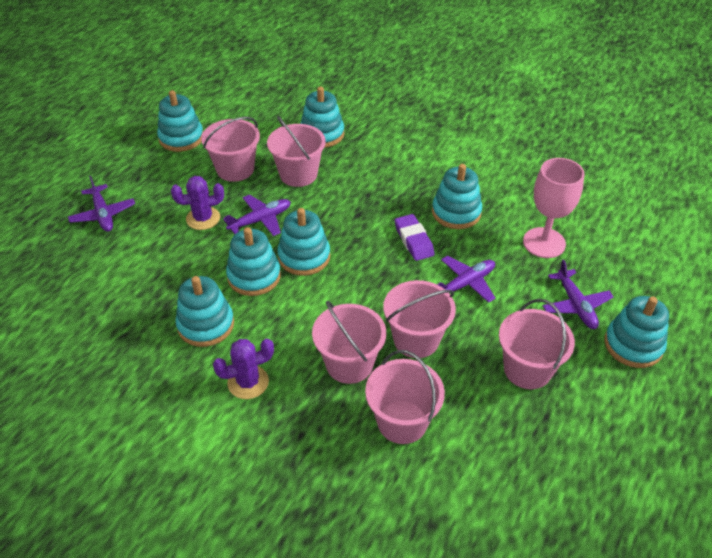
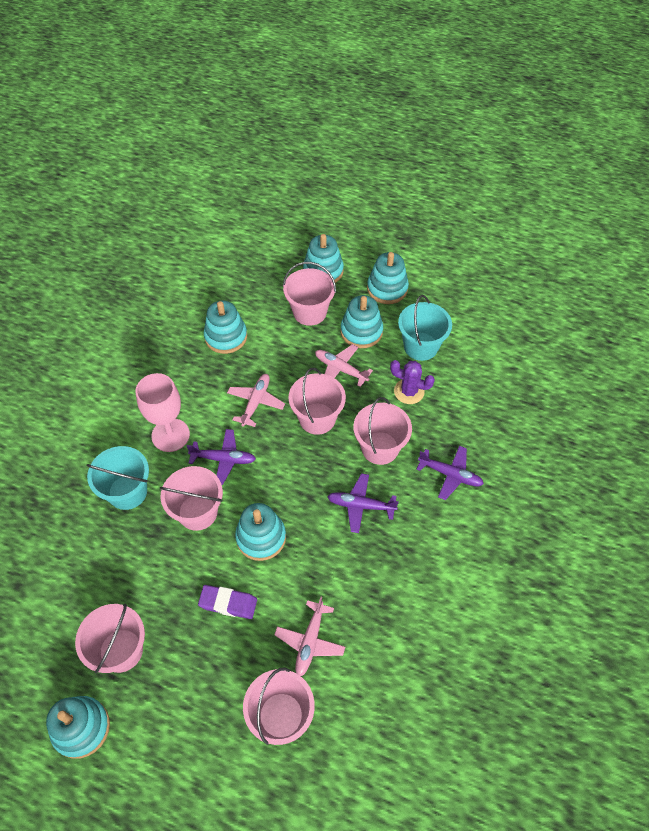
pink plane: none = 0 -> [227,374,285,427] [274,597,345,676] [315,344,373,387] = 3
purple cactus: [171,176,224,230] [213,339,274,399] = 2 -> [390,360,435,404] = 1
purple plane: [68,176,135,232] [223,195,291,236] [437,256,495,303] [543,260,614,329] = 4 -> [186,429,256,485] [328,473,399,533] [416,446,484,500] = 3
turquoise bucket: none = 0 -> [86,446,149,510] [398,295,452,361] = 2
turquoise stacking toy: [157,90,203,152] [175,276,234,347] [226,227,281,296] [277,208,330,276] [300,87,344,148] [432,164,482,229] [604,296,669,368] = 7 -> [46,696,110,759] [204,301,247,354] [235,503,286,561] [303,234,344,283] [340,295,383,348] [367,252,409,304] = 6

